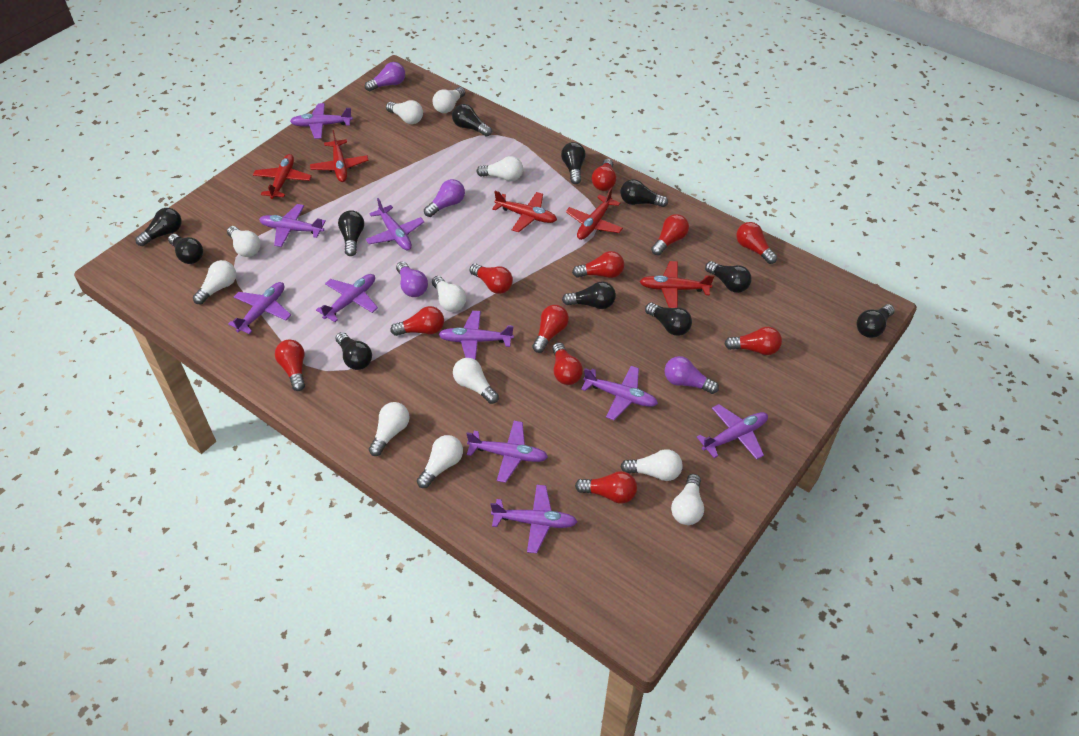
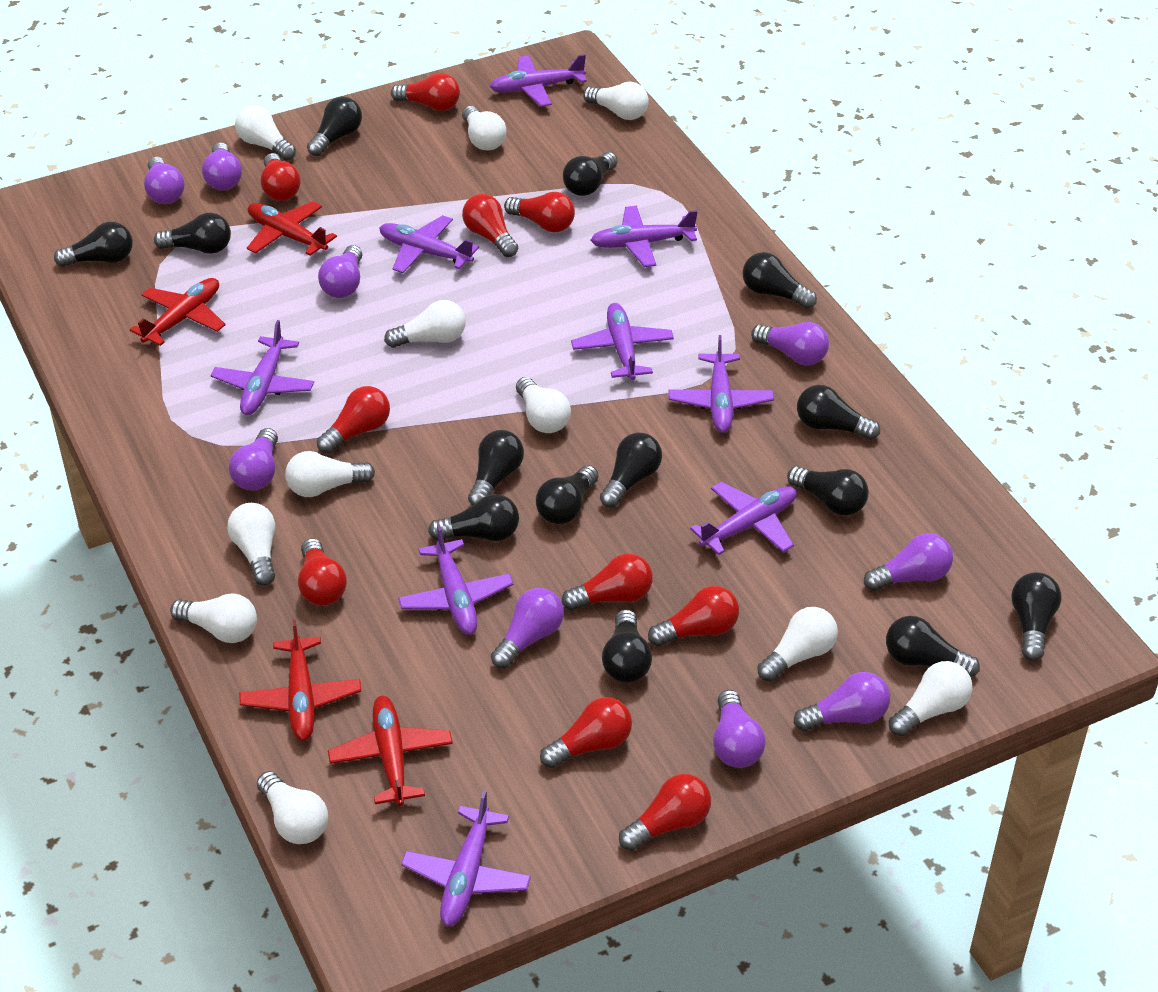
black light bulb: [135,208,182,246] [168,234,203,264] [336,332,372,370] [338,210,364,256] [452,104,492,137] [561,142,586,184] [562,282,616,309] [620,179,668,207] [645,303,692,336] [705,261,752,293] [857,304,895,338] = 11 -> [54,222,133,267] [154,212,231,254] [307,96,362,156] [428,494,519,541] [468,430,524,505] [536,465,599,524] [563,152,618,196] [600,433,662,507] [602,609,652,683] [742,252,817,308] [787,466,869,516] [797,385,880,440] [886,616,980,677] [1011,572,1061,661] = 14
purple light bulb: [365,62,405,91] [396,262,428,297] [424,179,465,217] [665,356,719,394] = 4 -> [144,157,185,204] [202,142,242,190] [229,428,278,490] [318,245,362,298] [491,588,564,668] [713,690,766,768] [751,322,829,365] [794,672,890,731] [864,533,953,591] = 9
purple plane: [228,282,291,334] [259,204,326,247] [290,103,353,139] [316,274,378,322] [366,198,424,251] [438,311,514,360] [466,421,548,483] [490,485,577,554] [581,366,658,420] [697,404,768,460] = 10 -> [210,320,314,415] [379,215,479,273] [398,524,514,635] [401,790,531,927] [489,54,587,107] [571,303,674,380] [590,206,698,267] [668,335,774,433] [690,482,797,555] = 9
red light bulb: [275,340,305,391] [390,306,444,336] [470,264,513,294] [532,305,569,353] [552,342,583,385] [572,251,624,278] [575,471,637,503] [592,159,616,191] [651,214,689,255] [724,327,782,355] [736,222,777,264] = 11 -> [261,153,301,201] [298,538,347,606] [317,386,390,454] [391,73,460,111] [462,194,518,257] [504,192,575,232] [540,697,632,768] [562,553,653,611] [619,774,711,851] [648,586,739,646] = 10
red plane: [253,154,312,199] [310,130,369,182] [492,191,557,232] [566,188,623,240] [639,261,714,308] = 5 -> [130,278,226,346] [239,619,361,741] [247,201,337,256] [328,696,453,806] = 4

